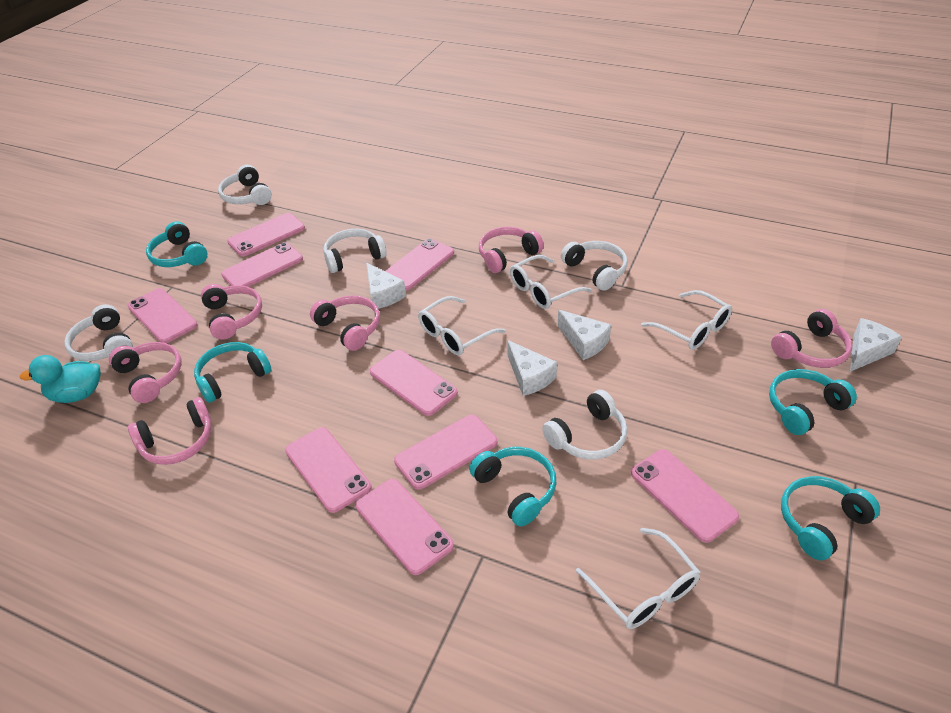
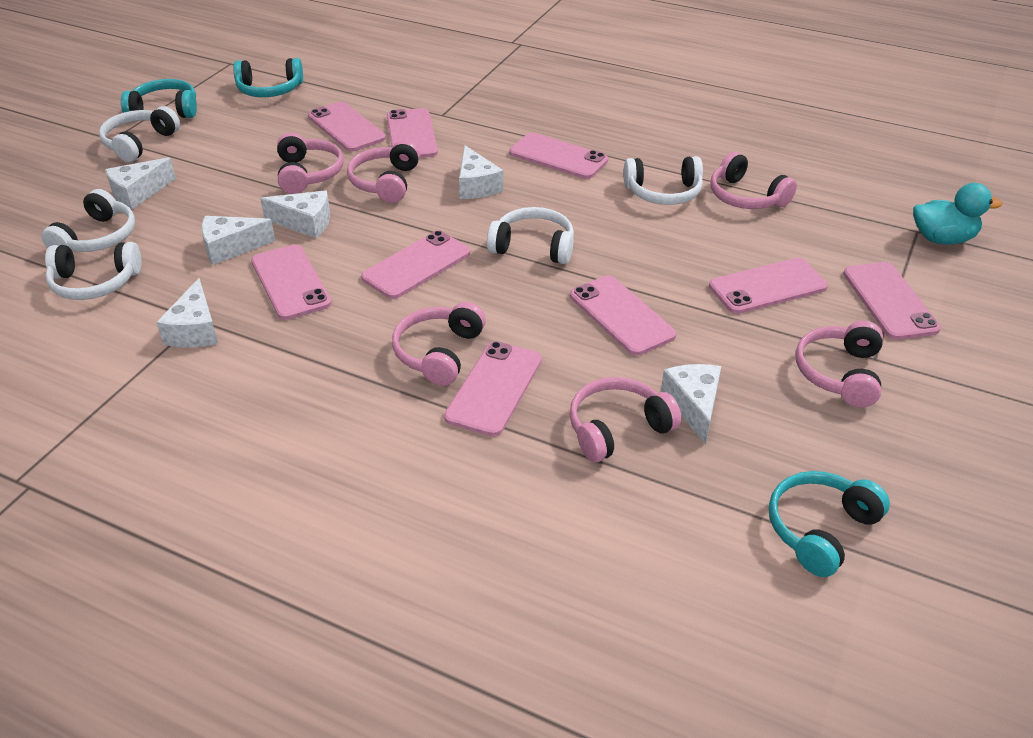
turquoise headphones: [146,221,207,267] [194,342,271,403] [469,447,556,527] [769,369,857,435] [781,476,880,560] = 5 -> [121,79,197,118] [234,58,303,97] [769,471,890,577] = 3
white cheese: [366,263,406,309] [507,340,557,396] [558,310,611,360] [850,318,902,372] = 4 -> [105,157,176,209] [157,278,218,348] [201,216,275,265] [260,190,330,238] [459,145,503,199] [661,364,721,445] = 6
white glasses: [418,296,506,355] [510,255,592,309] [576,528,701,629] [641,290,732,350] = 4 -> none = 0

